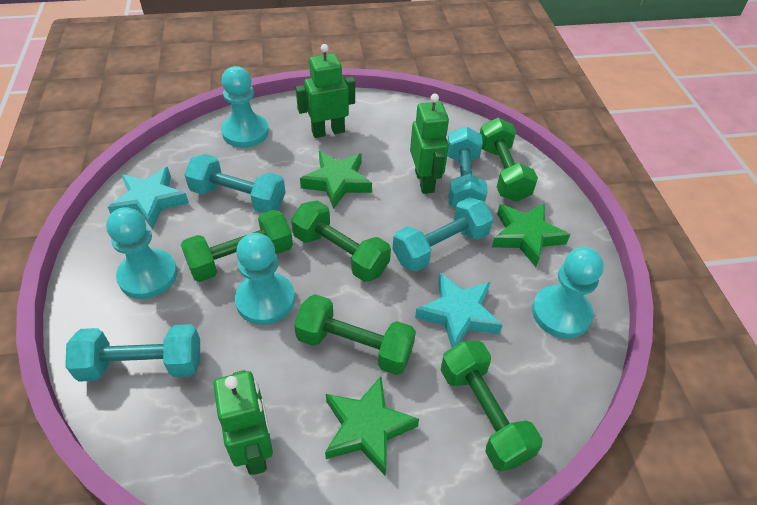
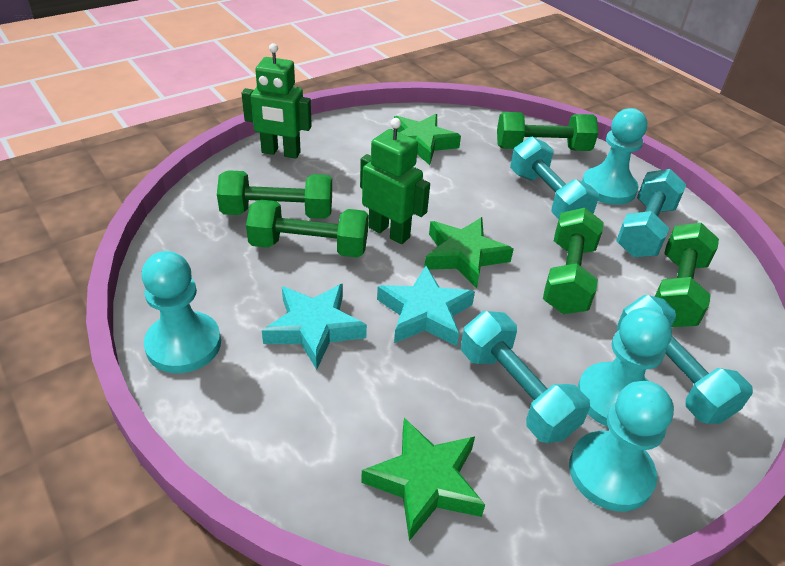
green robot: [213,370,273,475] [296,44,355,138] [410,94,449,194] = 3 -> [241,43,312,159] [360,118,430,244] = 2

